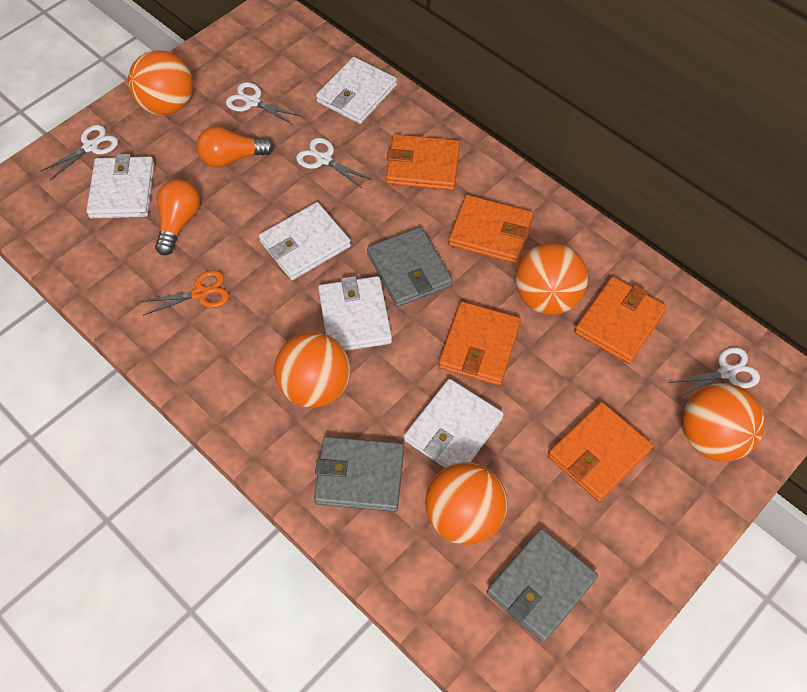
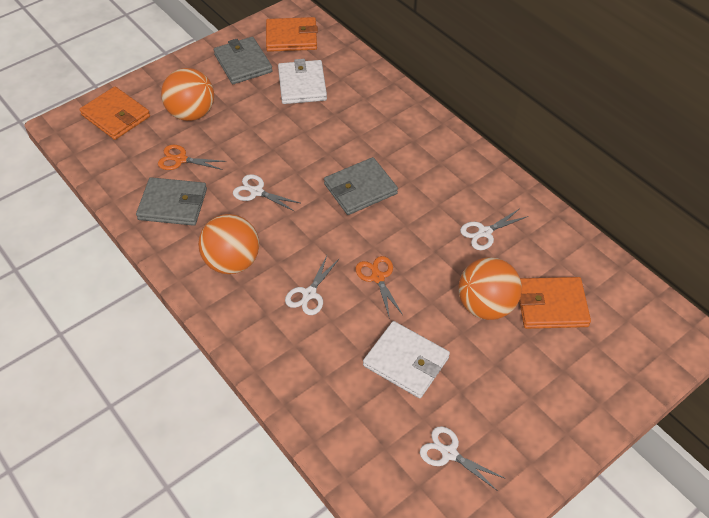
orange ball: [128,50,193,115] [274,332,350,408] [425,462,507,545] [516,243,588,315] [682,383,765,461] = 5 -> [161,68,214,121] [198,214,259,274] [458,257,522,320] = 3
orange light bulb: [155,179,200,255] [196,126,274,168] = 2 -> none = 0
orange scissors: [140,270,229,316] = 1 -> [158,145,226,170] [356,256,403,319] = 2
orange wallet: [386,134,460,191] [438,302,521,386] [449,195,533,264] [548,402,653,502] [574,277,667,364] = 5 -> [79,87,150,140] [266,17,318,52] [519,277,591,329] = 3
white wallet: [86,154,154,218] [259,202,351,280] [316,57,397,124] [318,276,392,351] [404,379,504,468] = 5 -> [278,59,327,104] [363,321,450,398] = 2

